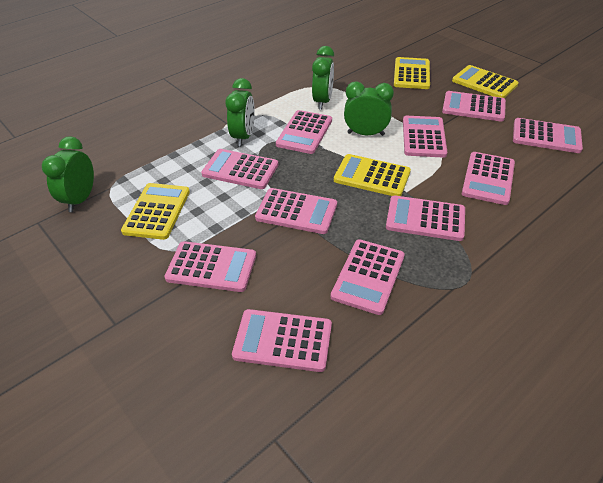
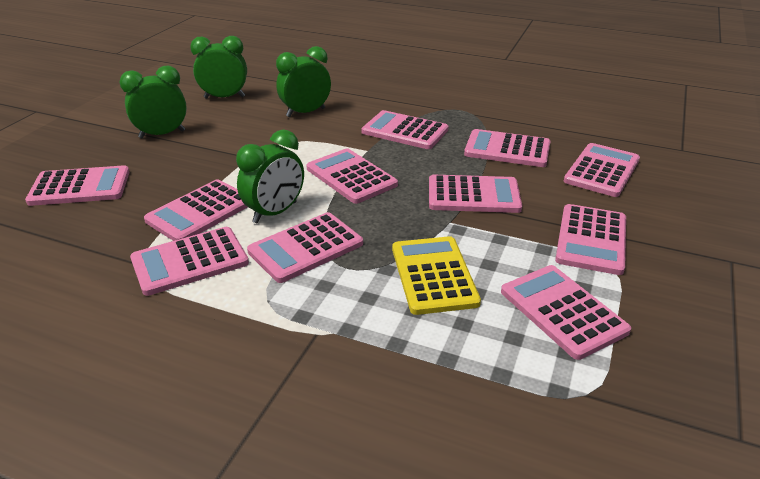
yellow calculator: [121,183,190,240] [334,154,411,196] [394,57,430,89] [452,65,519,98] = 4 -> [392,236,481,315] = 1

